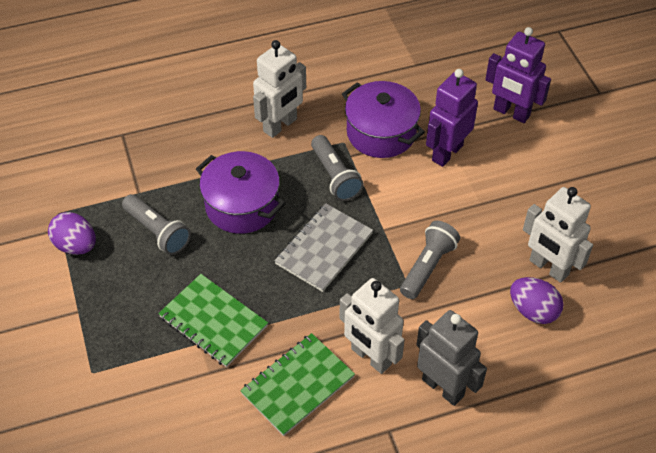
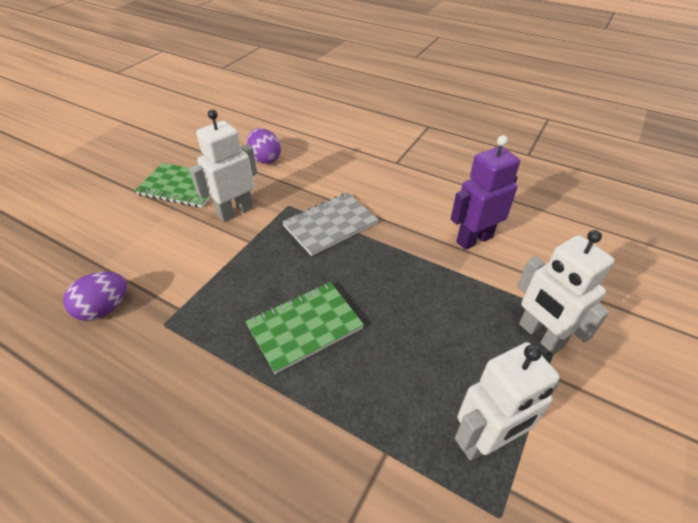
grey flashlight: [122,194,191,255] [311,135,364,201] [400,221,460,299] = 3 -> none = 0
grey robot: [417,310,487,406] = 1 -> none = 0
purple pot: [196,151,286,234] [342,81,425,158] = 2 -> none = 0
purple robot: [426,69,478,167] [485,27,551,123] = 2 -> [451,135,520,250] = 1

